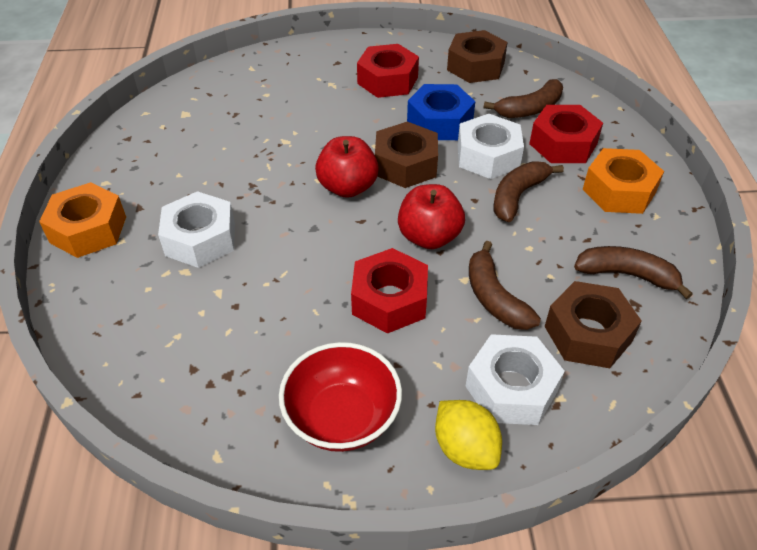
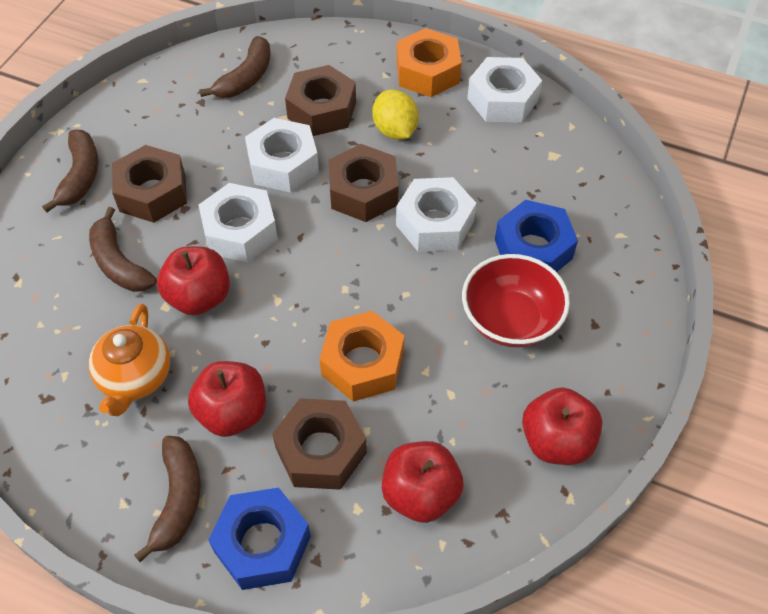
blue nut: [407,84,475,140] = 1 -> [208,487,311,590] [495,200,578,272] = 2
brown nut: [375,121,438,188] [447,30,508,83] [545,281,642,368] = 3 -> [112,145,187,223] [272,398,367,490] [285,65,356,136] [329,144,398,222] = 4
orange teapot: none = 0 -> [89,304,170,416] = 1
red apple: [315,136,379,198] [398,184,465,249] = 2 -> [157,246,230,315] [188,361,266,437] [382,441,464,523] [522,387,602,465] = 4
red nut: [351,248,428,334] [357,44,419,98] [529,105,603,163] = 3 -> none = 0
white nut: [158,191,235,268] [458,114,524,179] [466,334,565,425] = 3 -> [199,183,278,262] [245,118,319,193] [396,177,476,252] [467,57,542,123] = 4

